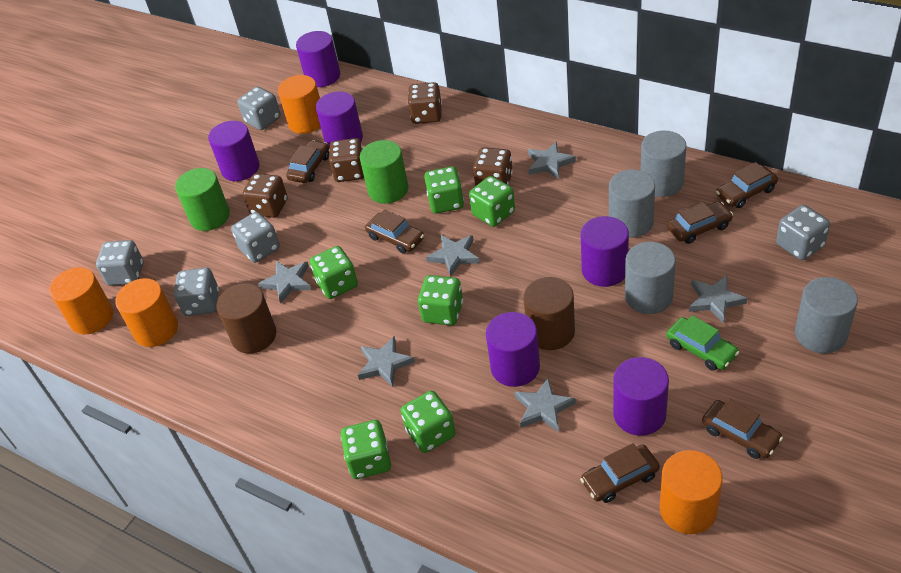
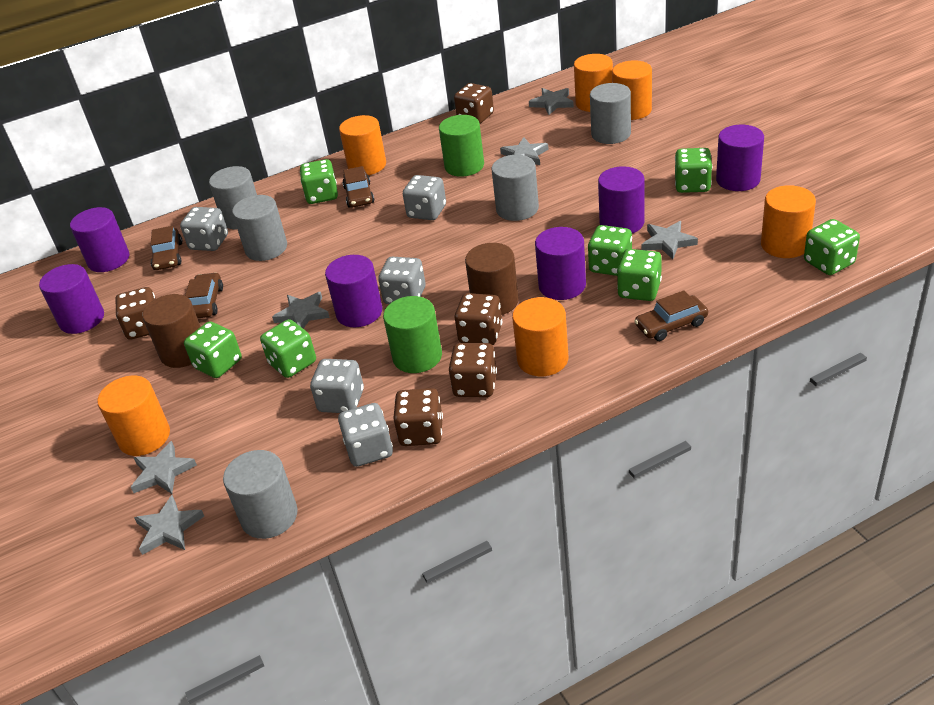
brown car: [286,140,329,183] [365,209,424,253] [580,443,660,503] [667,201,733,244] [702,399,783,459] [716,162,778,208] = 6 -> [151,226,182,270] [185,272,223,318] [342,166,374,208] [634,290,708,341] = 4
brown dice: [243,173,287,218] [329,138,364,182] [408,82,442,124] [473,147,513,186] = 4 -> [115,287,156,340] [393,388,443,446] [449,343,497,397] [454,83,494,124] [455,293,502,345] = 5
green car: [666,315,739,371] = 1 -> none = 0
green dice: [310,246,358,299] [341,420,391,479] [401,391,456,453] [418,275,463,325] [424,166,464,214] [469,176,515,227] = 6 -> [184,321,242,378] [260,319,316,378] [300,159,338,204] [588,225,632,276] [617,249,662,301] [675,148,712,193] [804,219,860,275] = 7
grey cylinder: [609,169,655,238] [625,242,676,314] [641,130,687,197] [795,277,858,353] = 4 -> [209,166,257,229] [223,450,298,539] [232,195,287,261] [491,155,539,221] [590,83,631,144] = 5
orange cylinder: [49,267,113,335] [115,278,178,347] [278,75,321,134] [660,450,722,534] = 4 -> [97,376,170,456] [339,115,386,175] [512,297,568,376] [574,54,613,112] [612,60,652,120] [761,185,816,258] = 6

